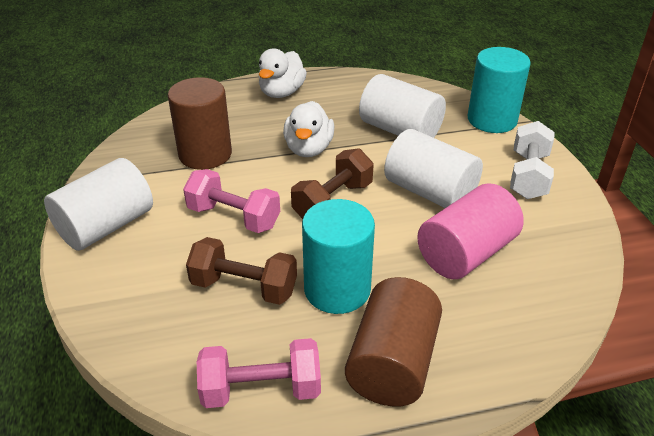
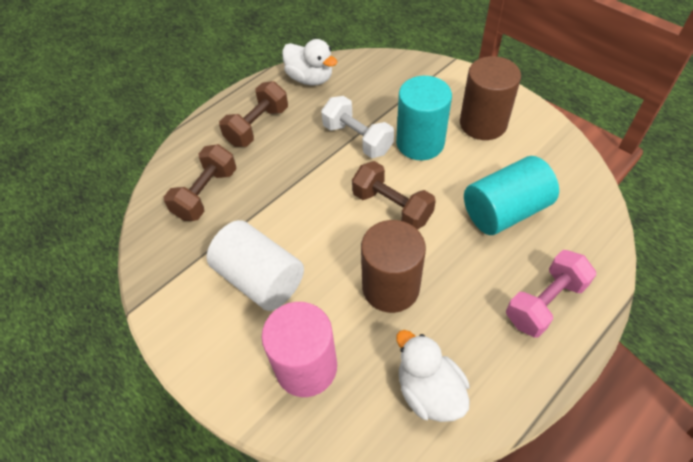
brown dumbbell: [186,237,297,305] [291,148,374,219] = 2 -> [164,144,236,221] [219,81,288,147] [352,161,436,230] = 3
pink dumbbell: [183,169,280,233] [197,338,321,408] = 2 -> [506,250,597,338] = 1
white cylinder: [44,158,153,251] [359,74,446,138] [384,129,483,208] = 3 -> [207,220,304,311] = 1

